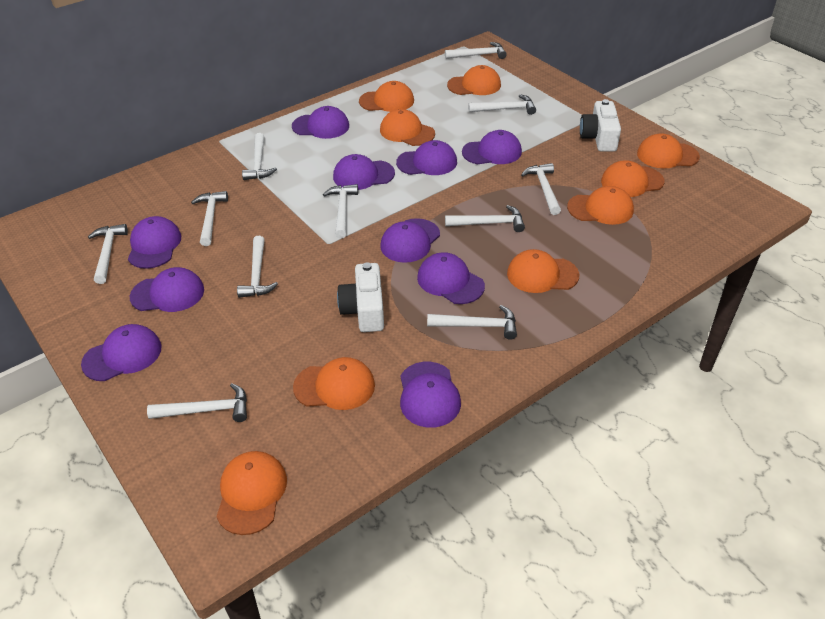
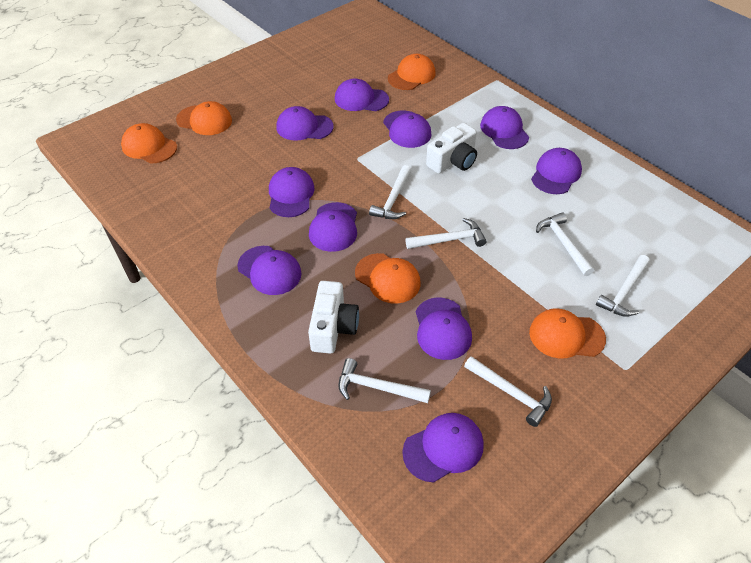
orange cap: [216,451,287,535] [293,357,375,410] [359,81,414,112] [380,109,435,146] [447,65,501,95] [507,249,579,293] [567,186,634,225] [601,160,665,197] [637,134,700,168] = 9 -> [121,123,177,163] [176,101,232,135] [355,253,421,304] [388,54,436,90] [529,308,606,359] = 5
white hammer: [88,224,128,284] [147,383,247,422] [191,191,228,246] [237,236,278,298] [242,133,277,180] [323,184,358,238] [427,305,517,340] [445,42,507,59] [445,205,525,232] [468,94,536,115] [521,163,561,215] = 11 -> [338,358,431,403] [369,165,411,219] [405,218,487,249] [464,356,552,427] [536,212,594,276] [596,255,650,317] = 6

